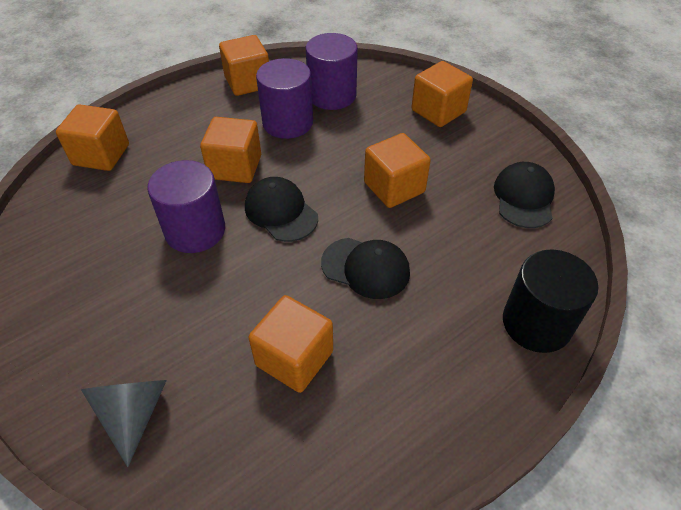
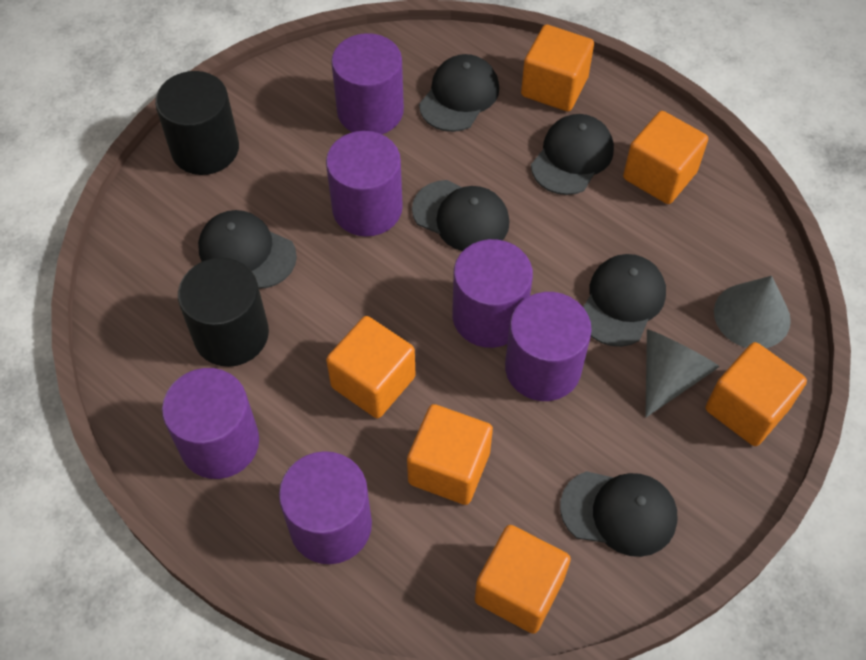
black cap: [245,177,318,242] [321,238,410,299] [494,162,555,228] = 3 -> [198,210,297,289] [412,180,509,251] [419,54,499,132] [531,114,614,195] [560,471,678,557] [583,254,666,347] = 6
black cylinder: [503,250,599,353] = 1 -> [155,71,239,175] [178,258,269,367] = 2
grey cone: [81,380,167,467] = 1 -> [645,330,719,417] [714,276,791,348] = 2
purple cylinder: [147,160,225,253] [256,58,313,139] [306,33,358,110] = 3 -> [162,368,259,479] [279,451,372,564] [326,131,403,237] [331,33,404,134] [452,239,533,348] [505,292,592,401] = 6

